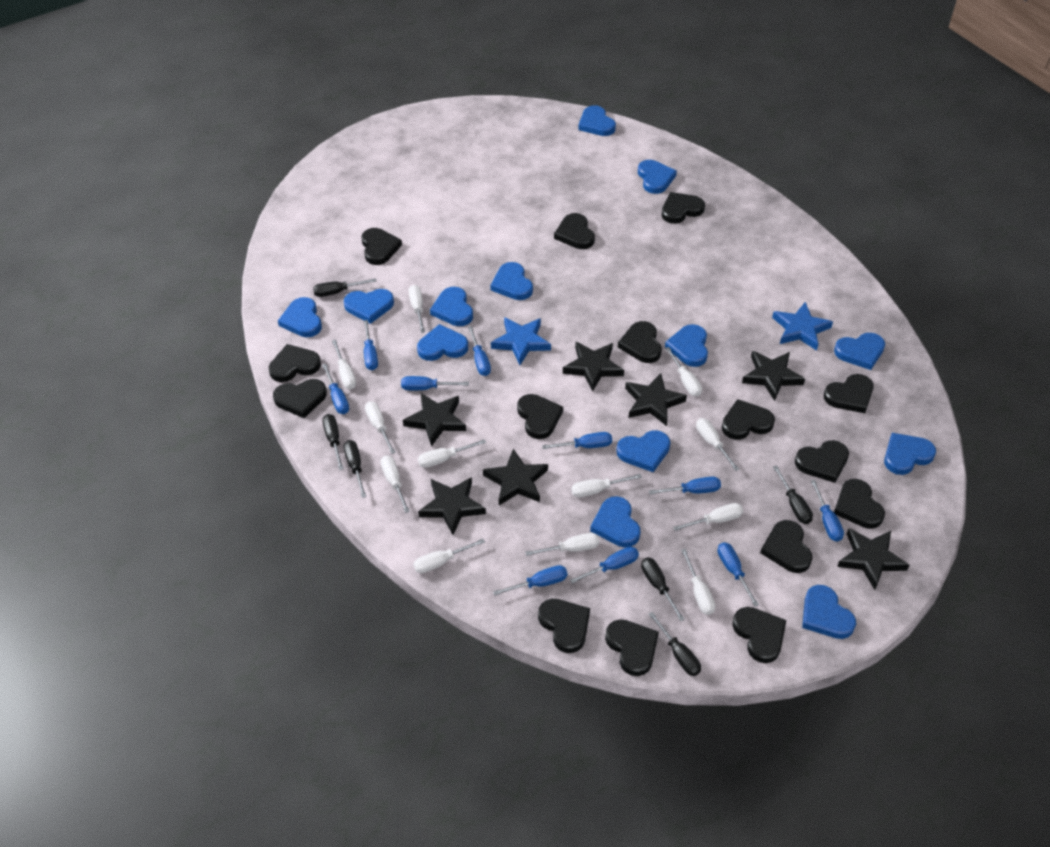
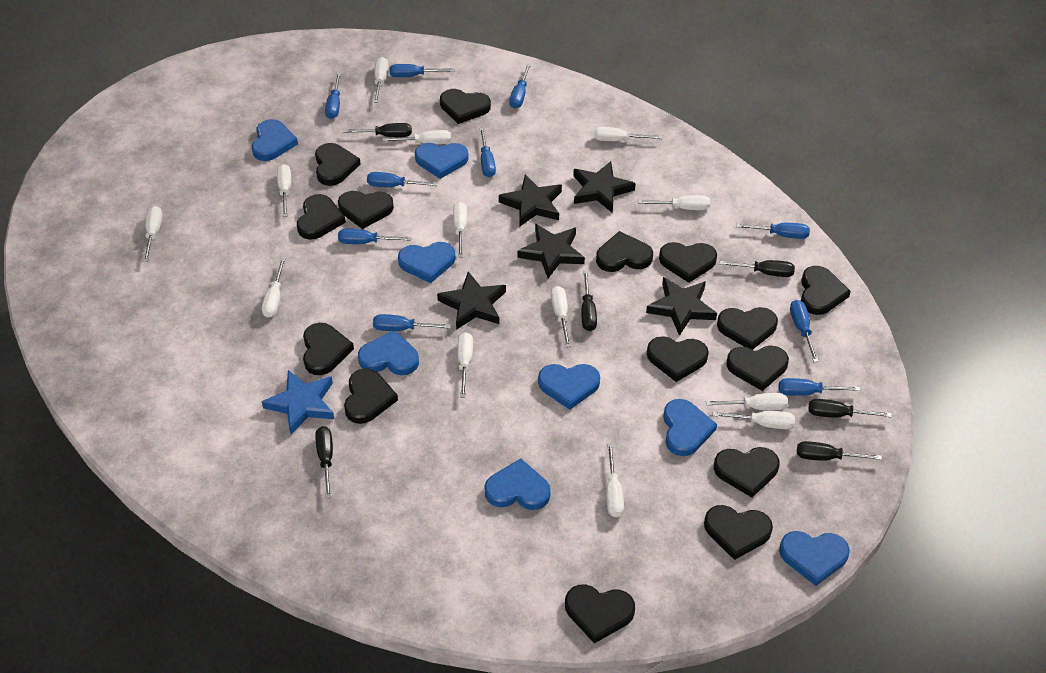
black star: [403,393,466,447] [418,477,486,535] [483,448,548,505] [563,342,624,391] [625,373,687,426] [742,351,805,401] [837,528,909,590] = 7 -> [437,272,506,330] [499,174,562,227] [517,224,585,278] [573,161,636,213] [646,277,717,336] = 5
blue heart: [278,297,322,337] [344,289,394,324] [417,324,468,361] [430,287,473,326] [490,262,533,300] [578,105,616,136] [590,496,641,547] [617,430,670,472] [638,160,677,194] [665,324,708,367] [802,585,856,639] [834,333,885,370] [884,433,936,475] = 13 -> [252,119,298,161] [358,330,419,375] [398,242,455,283] [415,143,469,179] [484,459,551,510] [538,364,600,410] [663,399,717,456] [779,531,850,586] = 8
blue star: [491,317,551,365] [772,302,833,351] = 2 -> [261,370,334,435] = 1
white screwdriver: [332,340,356,389] [365,401,396,454] [380,456,410,513] [408,285,425,333] [413,539,485,573] [418,439,486,468] [525,533,600,556] [571,474,642,498] [665,347,702,396] [673,503,743,531] [681,549,715,615] [696,418,739,471] = 12 -> [143,206,162,262] [262,258,285,318] [277,164,291,217] [374,57,389,103] [383,130,451,144] [453,202,467,258] [458,332,473,398] [551,286,571,348] [594,127,662,141] [606,443,624,517] [638,195,710,210] [706,393,788,410] [712,411,795,429] = 13

